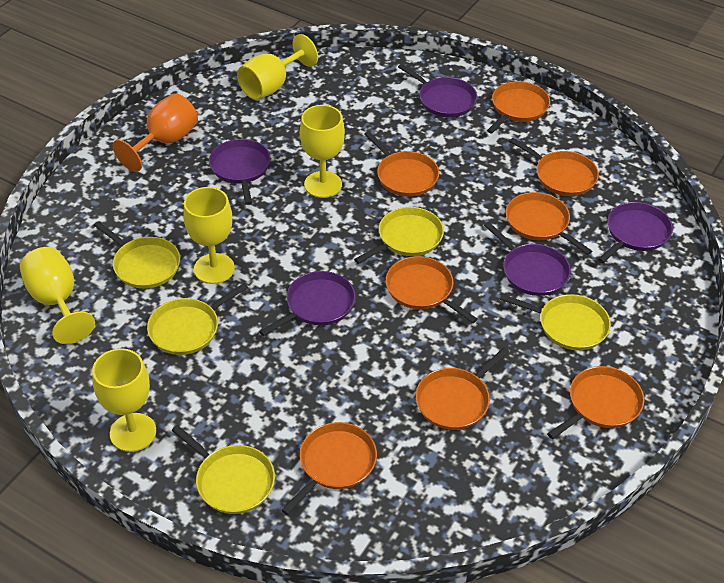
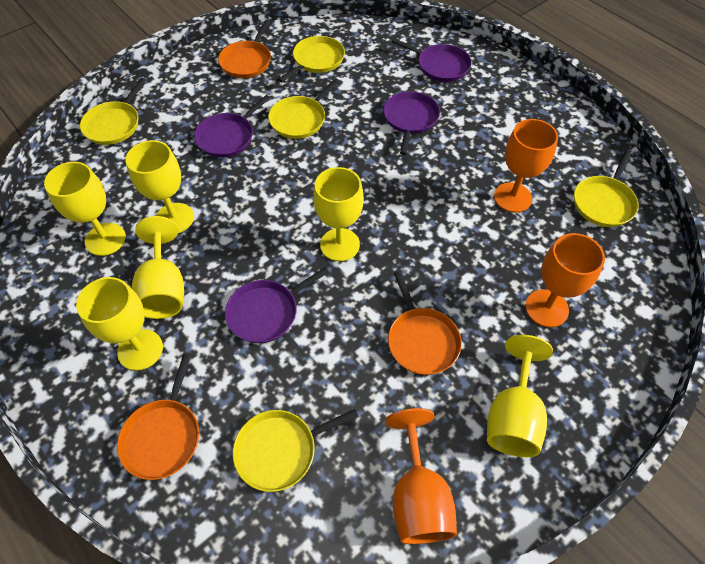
orange goblet: [113,94,198,172] = 1 -> [385,408,457,544] [494,119,558,212] [525,233,605,327] = 3
orange pan: [282,422,377,515] [365,131,439,197] [386,256,477,323] [416,347,509,430] [487,81,550,133] [506,192,592,255] [509,138,599,196] [547,366,644,439] = 8 -> [117,354,199,480] [218,20,271,78] [388,271,462,375] = 3
purple pan: [209,139,271,205] [259,271,355,336] [398,64,477,117] [484,222,571,296] [598,202,673,263] = 5 -> [194,95,270,158] [225,267,329,343] [383,91,440,155] [392,38,472,82] = 4
yellow goblet: [20,247,95,344] [92,348,156,452] [183,187,235,284] [237,34,318,100] [300,105,345,198] = 5 -> [44,162,126,256] [76,277,163,371] [125,140,194,233] [132,216,184,319] [313,167,364,261] [487,335,553,457] = 6

